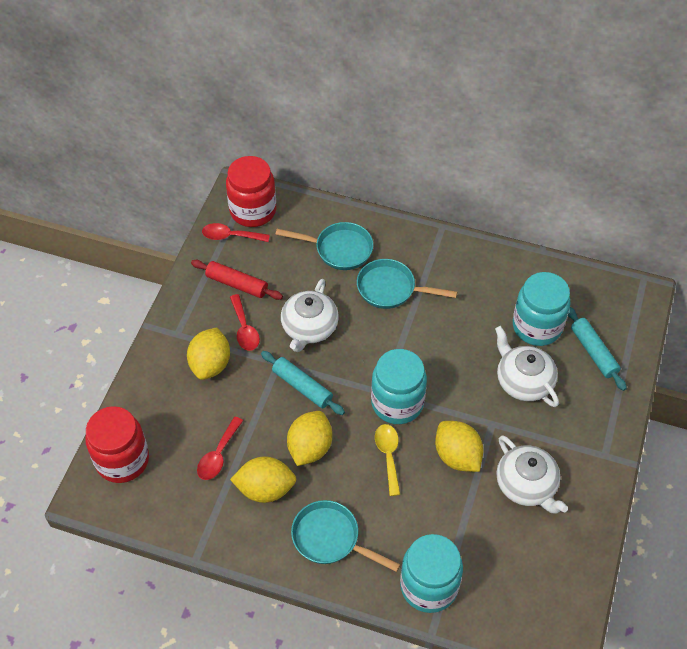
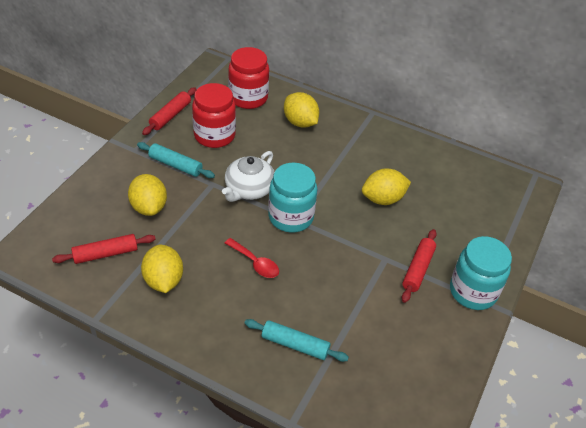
red rolling pin: [191,260,283,300] = 1 -> [52,234,155,264] [142,87,197,135] [402,229,437,303] = 3
red spoon: [197,417,243,480] [202,223,270,242] [230,294,260,351] = 3 -> [225,238,279,278] = 1
turquoise jar: [371,349,427,424] [400,534,463,613] [513,272,570,346] = 3 -> [268,162,317,233] [450,236,512,310] = 2
turquoise pan: [275,222,373,270] [291,500,401,572] [357,259,457,309] = 3 -> none = 0
white teapot: [281,279,339,352] [495,326,559,407] [496,435,568,514] = 3 -> [222,151,274,202] = 1
yellow spoon: [375,424,400,496] = 1 -> none = 0

